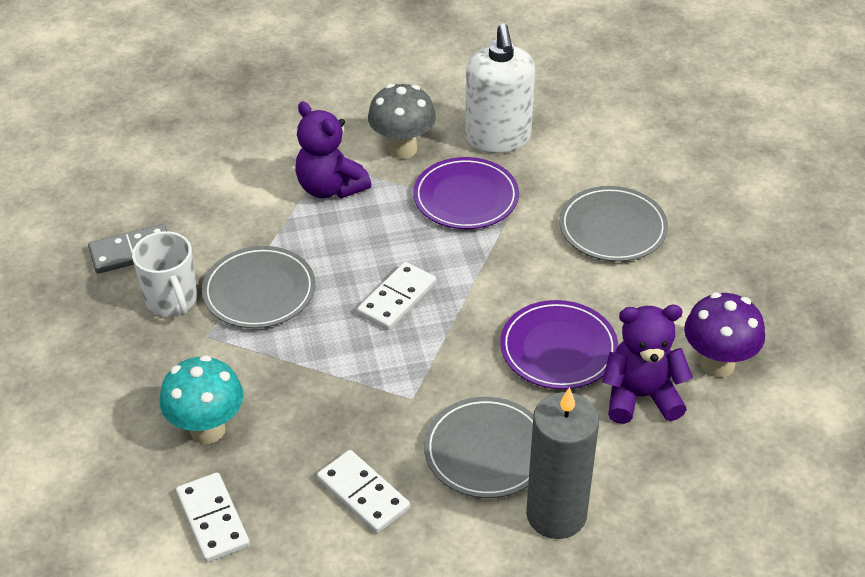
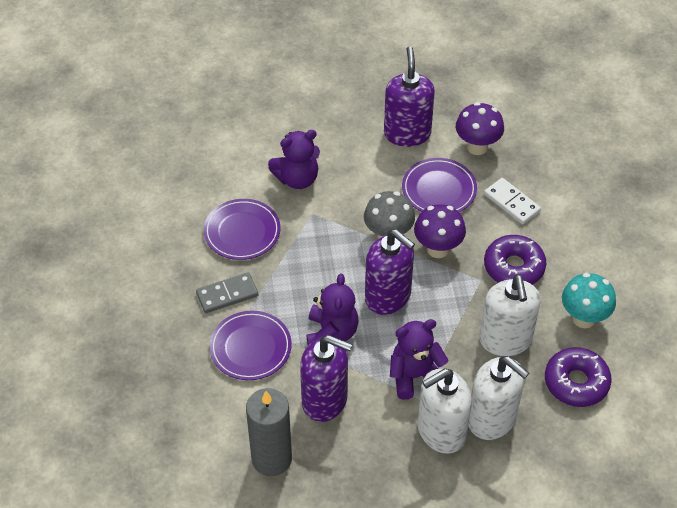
grey plate: [202,246,315,328] [424,397,534,498] [559,186,668,262] = 3 -> none = 0
purple donut: none = 0 -> [484,235,546,285] [545,347,612,407] = 2
purple mushroom: [684,292,765,377] = 1 -> [414,204,466,258] [456,102,504,155] = 2
purple plate: [413,157,519,229] [500,300,618,389] = 2 -> [203,199,281,260] [209,311,292,380] [402,158,477,212] = 3
purple soap dispenser: none = 0 -> [300,335,352,422] [365,229,415,315] [384,46,435,147] = 3
purple teddy bear: [295,101,371,199] [602,305,693,424] = 2 -> [268,130,320,189] [307,274,359,345] [390,319,449,400] = 3
white domino: [176,472,250,563] [317,450,410,533] [357,262,436,330] = 3 -> [484,178,541,225] = 1
white mug: [132,231,197,316] = 1 -> none = 0
white soap dispenser: [465,24,535,154] = 1 -> [418,369,472,454] [469,356,529,440] [479,274,541,356] = 3

